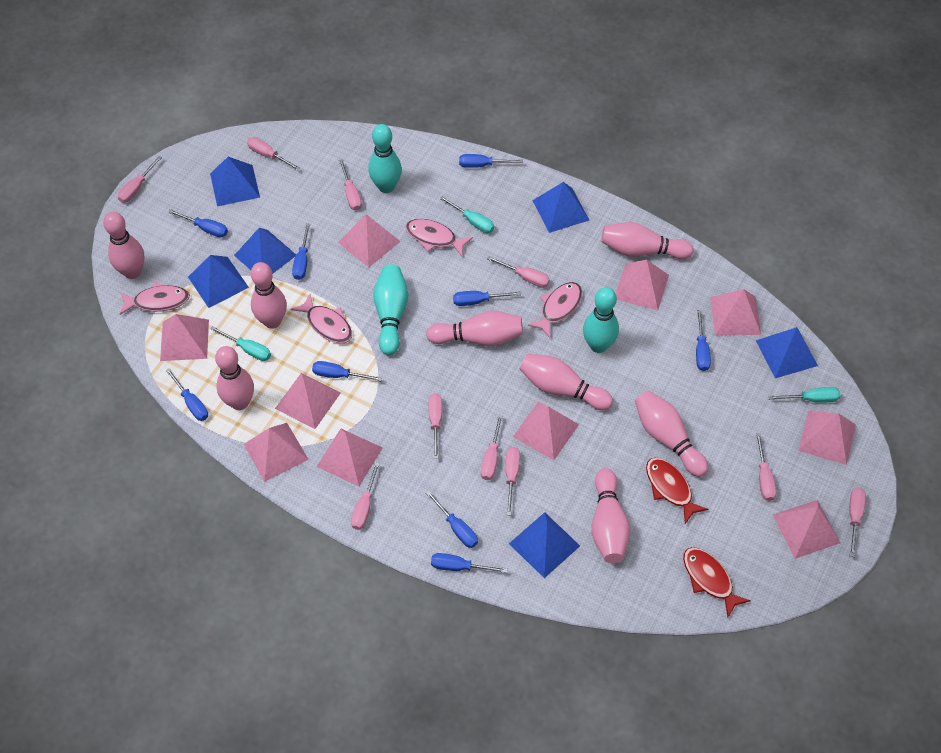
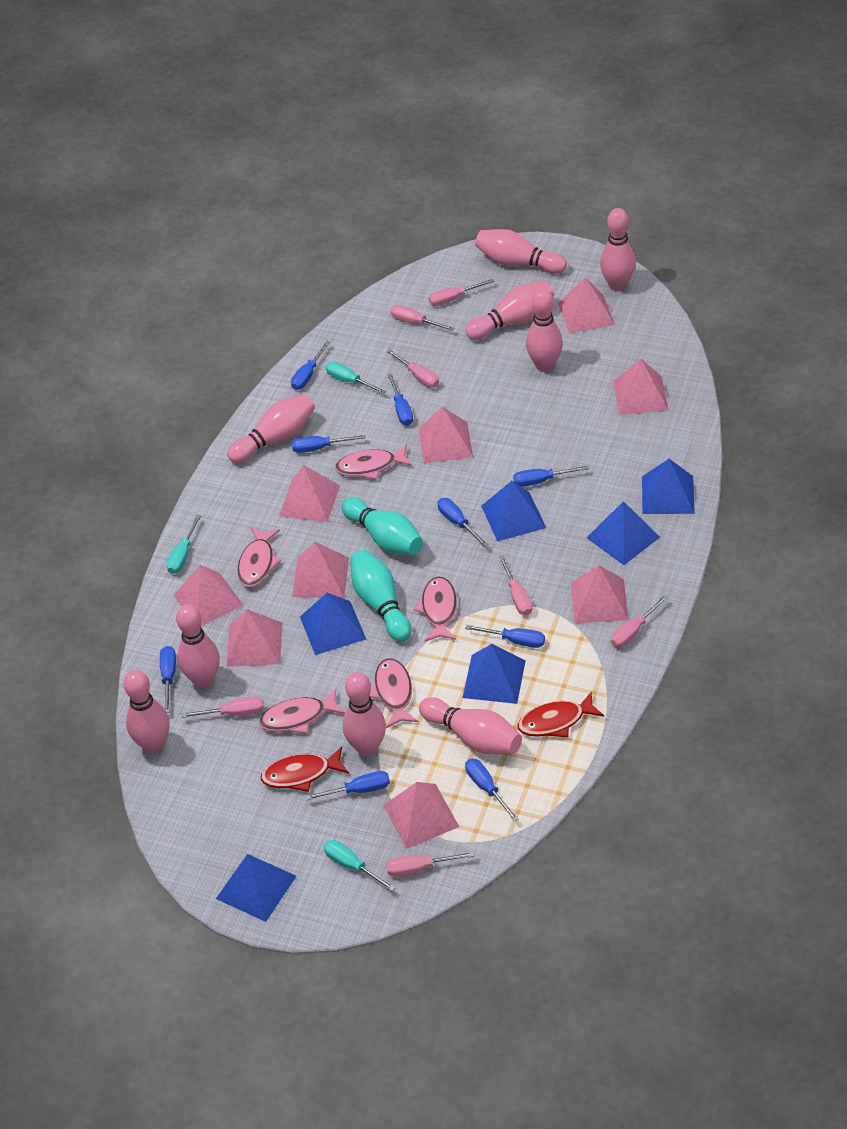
pink bowling pin: [103,211,144,279] [215,346,254,410] [251,262,287,329] [426,310,523,346] [520,354,613,410] [591,468,631,563] [601,222,694,259] [635,391,708,477] = 8 -> [123,670,169,753] [176,604,220,688] [227,394,315,463] [343,672,386,756] [419,697,522,754] [465,281,554,340] [475,229,567,274] [526,288,563,372] [600,208,636,291] = 9
pink fish: [120,282,190,315] [291,294,352,343] [405,219,473,257] [528,282,582,338] = 4 -> [237,527,281,587] [259,689,345,734] [335,444,413,480] [370,658,418,728] [414,576,457,642] = 5
pink pyramid: [160,314,209,361] [244,423,309,482] [275,373,341,429] [316,428,383,486] [338,214,401,267] [513,402,579,460] [616,260,669,311] [710,289,761,335] [773,500,840,559] [798,411,856,465] = 10 -> [173,565,243,626] [226,609,282,667] [279,465,340,522] [292,542,349,597] [383,782,459,849] [419,406,473,463] [558,277,615,334] [571,565,629,624] [613,359,668,415] = 9
pink screwdriver: [118,156,162,203] [247,137,300,170] [339,159,362,210] [351,462,380,530] [428,393,442,459] [481,415,503,480] [487,256,550,287] [505,447,520,515] [756,433,776,501] [849,488,866,557] = 10 -> [181,696,264,718] [386,349,439,388] [386,851,475,877] [390,305,454,331] [429,279,494,306] [499,555,533,615] [611,595,668,647] = 7
turquoise bowling pin: [368,124,402,193] [373,264,408,355] [583,287,619,353] = 3 -> [342,497,423,555] [350,550,411,642] = 2

